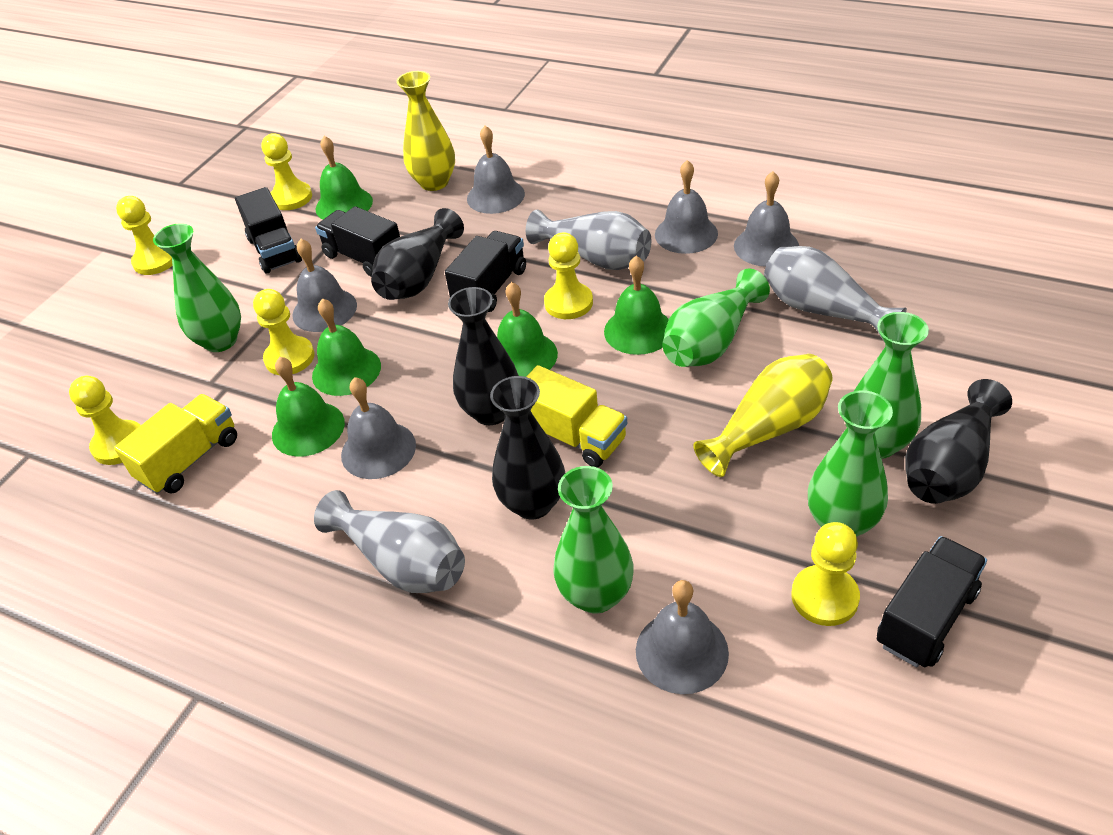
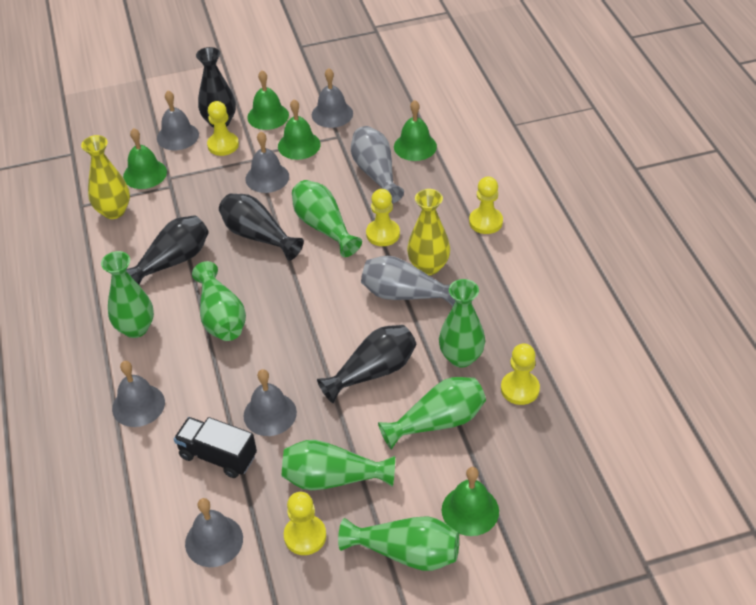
black truck: [235,187,302,274] [315,206,400,277] [445,231,526,312] [877,536,987,667] = 4 -> [174,417,257,478] = 1
green vase: [153,223,241,352] [553,466,634,613] [663,268,770,367] [808,390,893,537] [846,312,929,459] = 5 -> [101,251,154,338] [192,261,246,341] [282,440,395,490] [292,180,362,257] [338,516,459,571] [378,377,486,450] [439,279,485,367] = 7
grey vase: [314,490,465,593] [526,210,651,270] [764,246,907,341] = 3 -> [351,126,404,204] [361,256,456,306] = 2
yellow pawn: [69,376,141,465] [116,196,173,275] [253,289,315,375] [261,133,312,210] [544,232,593,319] [791,522,860,626] = 6 -> [207,101,239,156] [284,492,326,555] [366,189,400,246] [469,177,503,234] [501,343,540,405] = 5
yellow truck: [114,394,237,494] [526,365,627,468] = 2 -> none = 0

